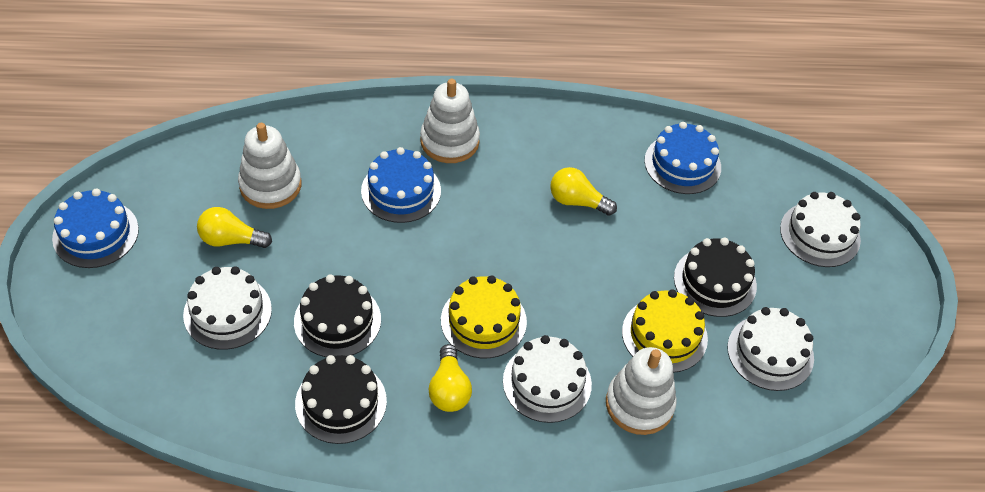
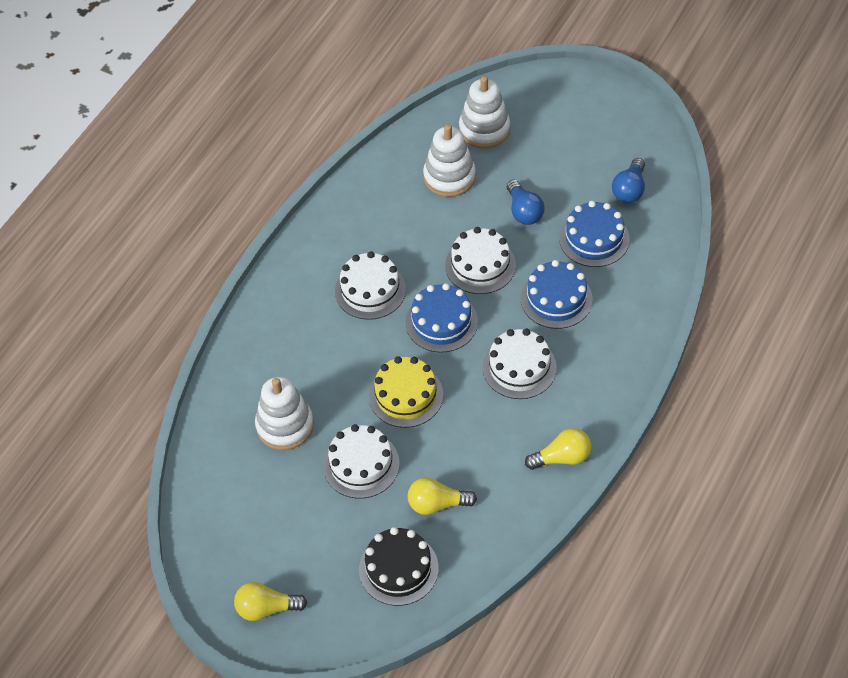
black cake: [294,274,381,357] [295,355,387,444] [674,238,757,317] = 3 -> [359,527,439,606] = 1
blue light bulb: none = 0 -> [507,180,545,225] [612,158,645,203] = 2
yellow cake: [441,275,527,358] [622,289,708,373] = 2 -> [369,356,443,428] = 1

